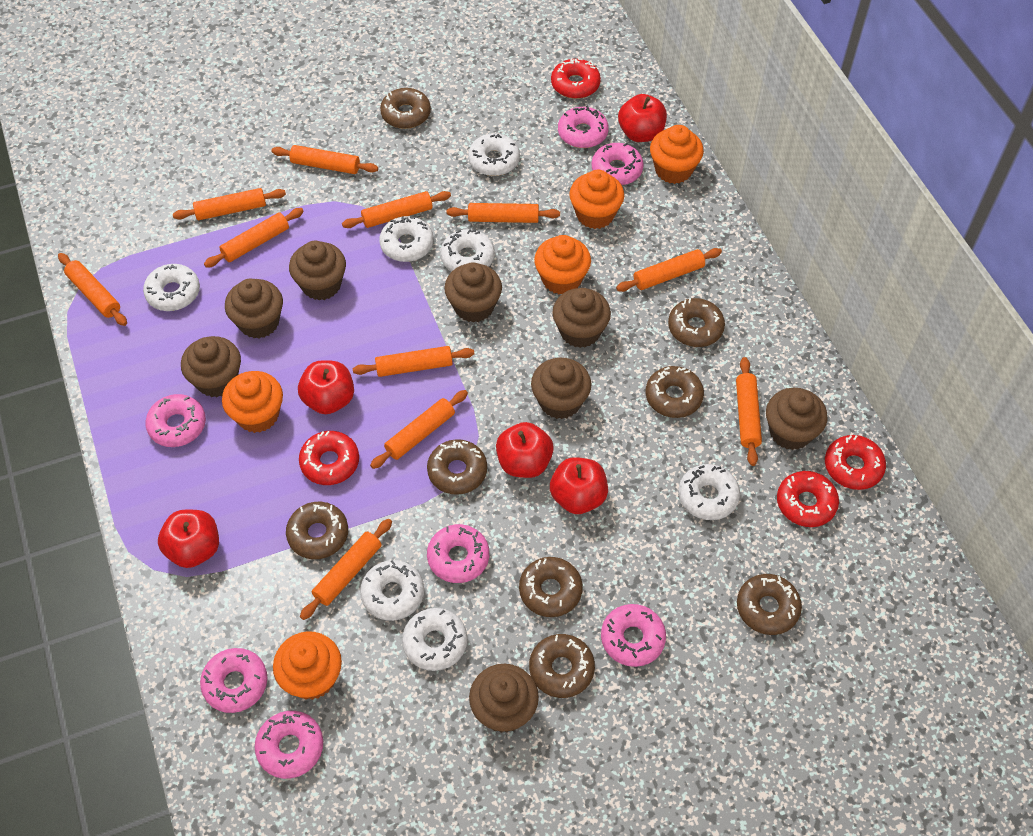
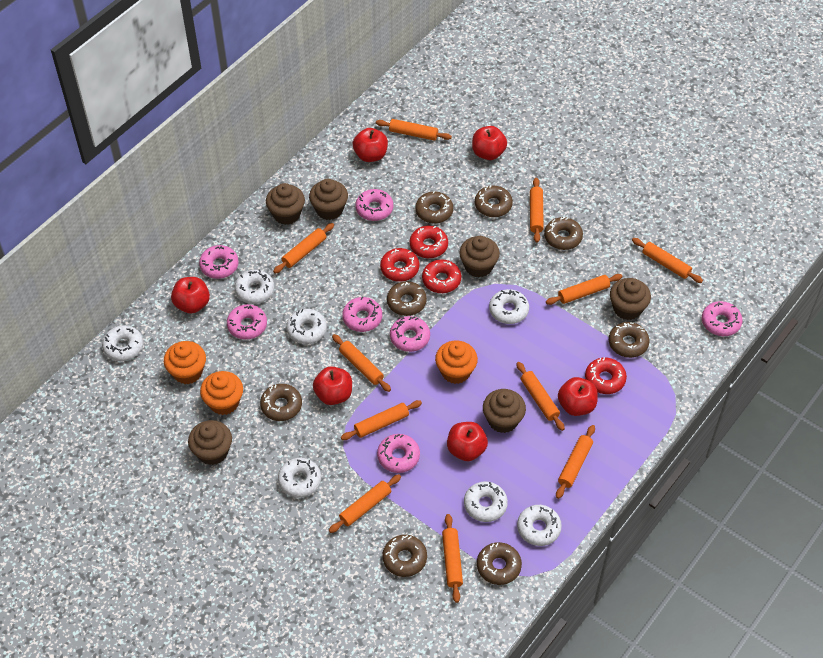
brown cupcake: [181,336,241,397] [225,278,283,338] [289,241,346,301] [444,262,502,323] [469,664,539,733] [531,358,592,419] [552,288,611,348] [766,388,827,450] = 8 -> [188,420,232,465] [266,183,305,225] [309,179,348,220] [459,236,500,278] [483,389,526,433] [610,278,651,320] = 6
orange cupcake: [222,371,283,433] [273,631,342,700] [534,235,591,295] [569,170,624,229] [650,125,704,184] = 5 -> [164,341,206,384] [200,371,243,415] [435,340,478,384] = 3
red apple: [158,510,219,568] [298,360,354,414] [496,422,554,478] [550,457,608,514] [618,94,667,142] = 5 -> [171,277,210,314] [313,366,352,405] [353,128,388,162] [447,422,488,461] [472,126,507,160] [558,377,598,416] = 6

